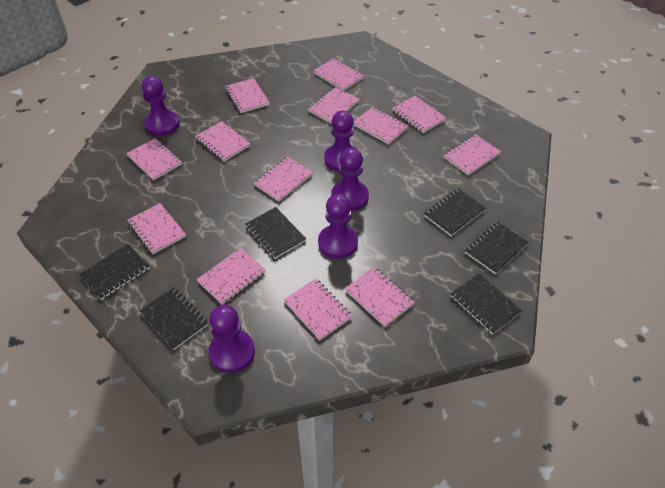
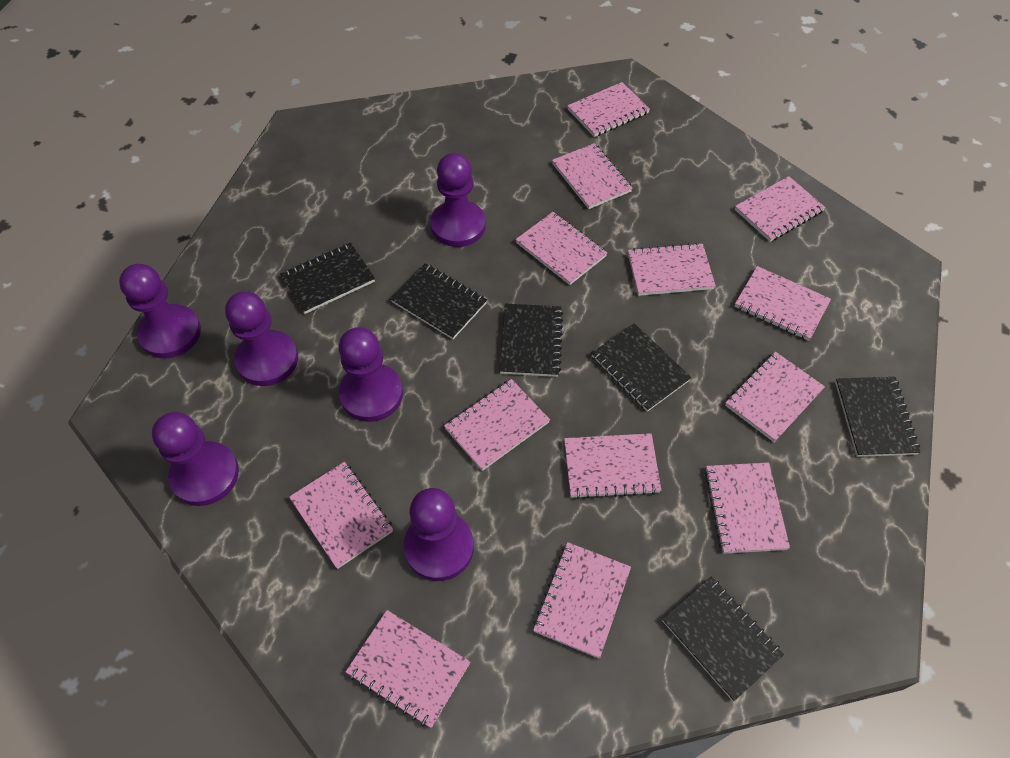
purple pawn: [142,76,180,136] [209,305,255,373] [318,194,358,259] [324,111,356,172] [331,148,369,211] = 5 -> [119,264,201,358] [152,412,239,506] [225,291,298,386] [339,327,403,422] [404,488,474,581] [430,153,486,247] = 6

